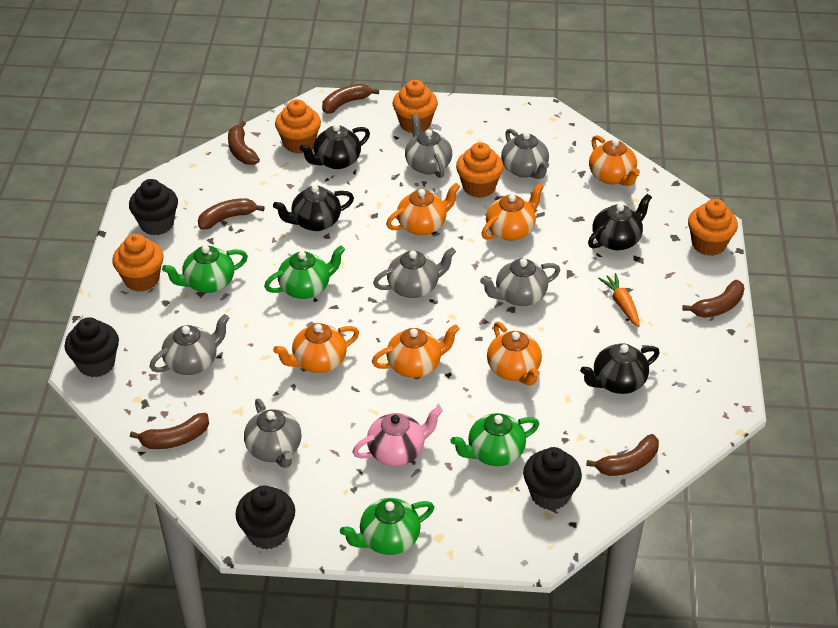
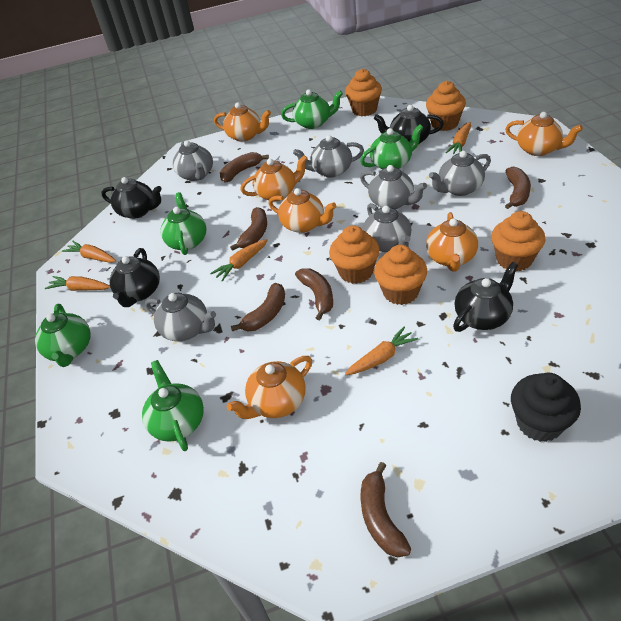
black cupcake: [65,317,119,377] [129,179,178,235] [235,485,295,549] [523,447,582,510] = 4 -> [511,373,581,442] = 1
green teapot: [162,245,248,293] [264,245,345,299] [340,498,434,555] [451,413,539,466] = 4 -> [35,304,91,367] [142,360,204,451] [160,192,207,255] [281,90,343,129] [360,124,424,169] = 5
orange carrot: [598,273,640,327] = 1 -> [45,276,110,291] [62,241,116,263] [210,239,268,282] [345,326,418,375] [446,122,471,154] = 5
pink teapot: [352,407,442,466] = 1 -> none = 0

